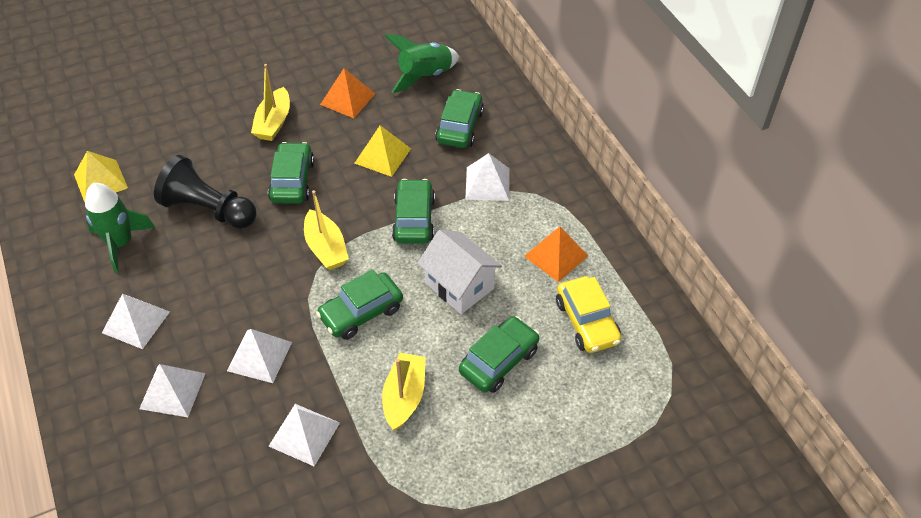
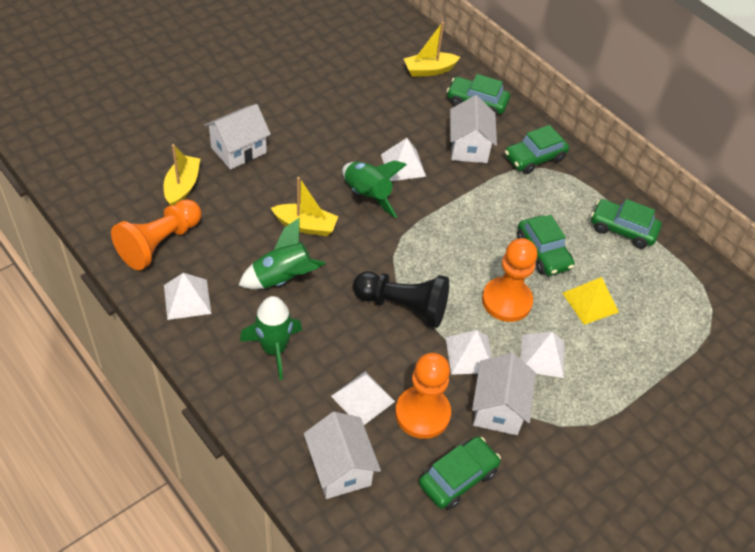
green rocket: [85,183,155,273] [385,34,459,93] = 2 -> [238,218,325,289] [240,296,302,380] [342,160,407,218] = 3
orange pawn: none = 0 -> [111,199,202,270] [395,353,451,439] [482,238,538,322] = 3
orange pyramid: [320,68,375,118] [524,227,588,282] = 2 -> none = 0
white house: [417,230,502,314] = 1 -> [204,104,271,170] [304,412,381,499] [450,95,497,163] [472,353,536,435] = 4
yellow car: [556,276,622,353] = 1 -> none = 0
yellow pyramid: [74,151,128,202] [354,125,411,177] = 2 -> [562,277,619,325] = 1

